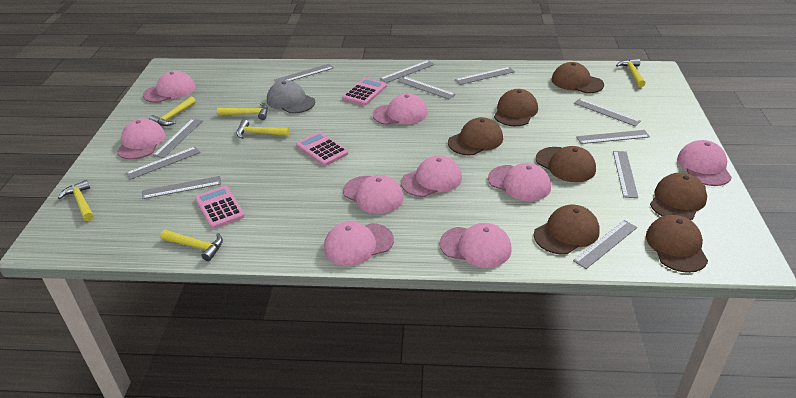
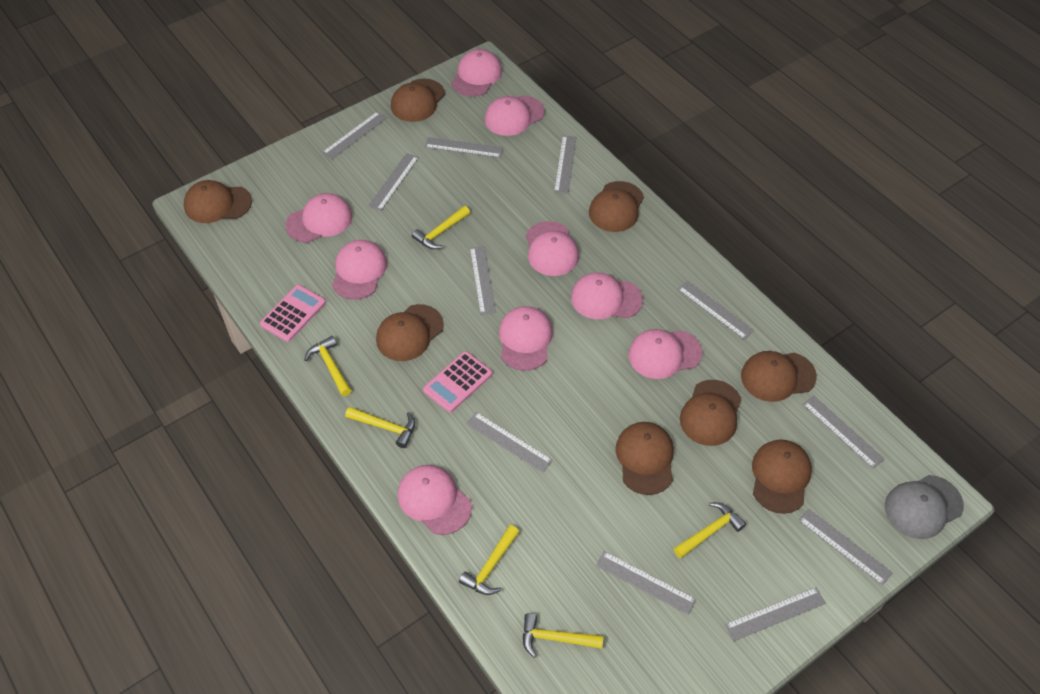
brown cap: [448,117,503,155] [494,89,538,126] [534,205,600,255] [536,146,596,182] [552,62,604,93] [646,215,708,273] [650,173,707,220] = 7 -> [184,180,252,223] [376,304,444,361] [391,78,445,122] [589,181,644,232] [616,422,674,495] [680,380,741,446] [741,351,817,402] [752,440,812,514] = 8
pink calculator: [195,186,245,229] [296,132,348,166] [342,78,387,106] = 3 -> [260,285,326,342] [423,351,492,412] = 2

